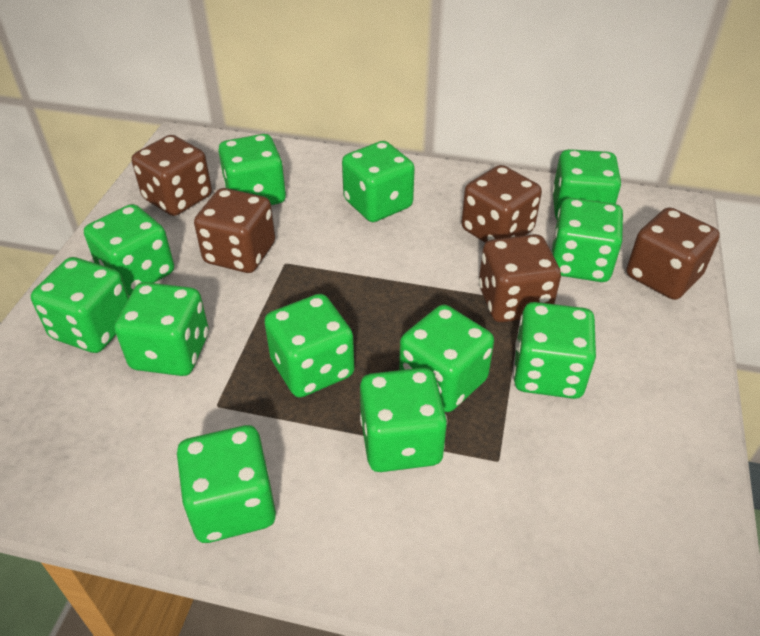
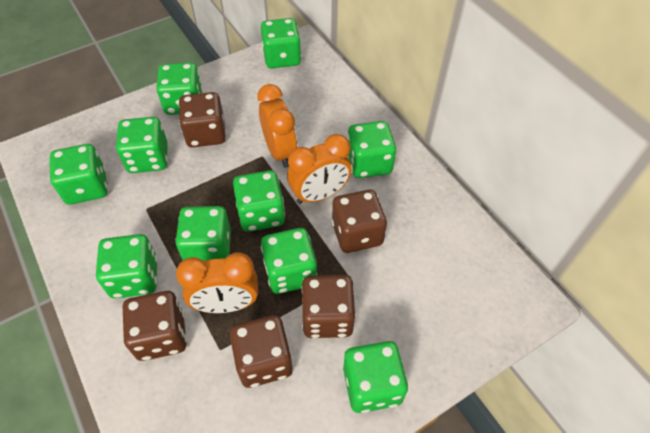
green dice: [31,257,129,353] [84,204,174,296] [115,282,209,376] [176,425,276,543] [218,134,286,205] [264,294,355,397] [342,141,415,222] [360,368,447,472] [399,305,494,412] [513,302,596,399] [552,149,621,220] [552,198,624,282] = 12 -> [50,144,107,205] [96,234,157,299] [116,117,168,173] [156,62,203,115] [175,206,231,261] [233,170,285,232] [261,18,301,68] [261,228,317,294] [343,341,408,413] [347,121,396,178] = 10
orange clock: none = 0 -> [176,253,258,313] [257,84,297,168] [287,134,352,204] = 3

